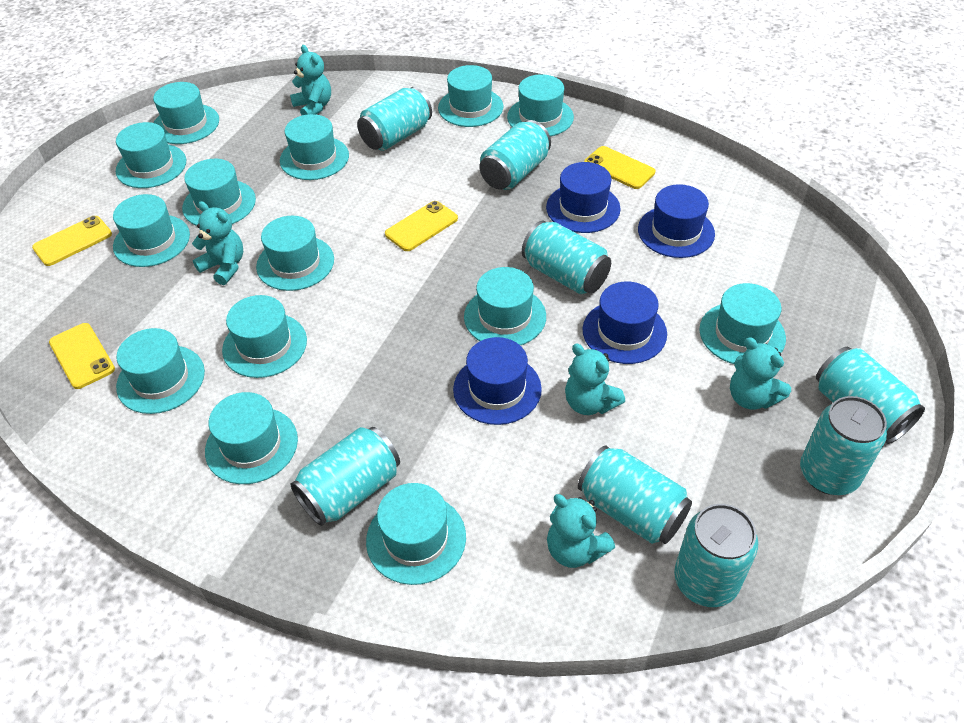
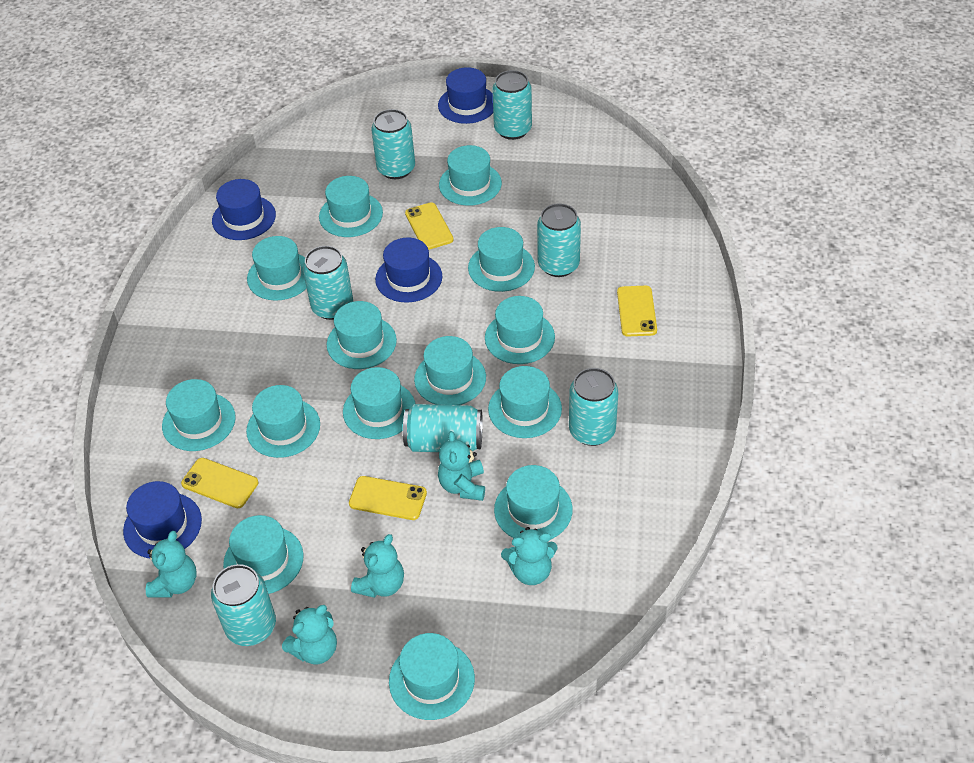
turquoise can: [290,427,400,526] [357,87,432,151] [479,120,551,190] [522,221,611,294] [578,445,692,544] [674,504,758,607] [800,396,887,495] [816,347,925,444] = 8 -> [211,564,276,646] [303,246,353,320] [371,109,415,179] [403,404,483,452] [492,70,532,140] [537,203,581,277] [569,368,618,446] = 7

